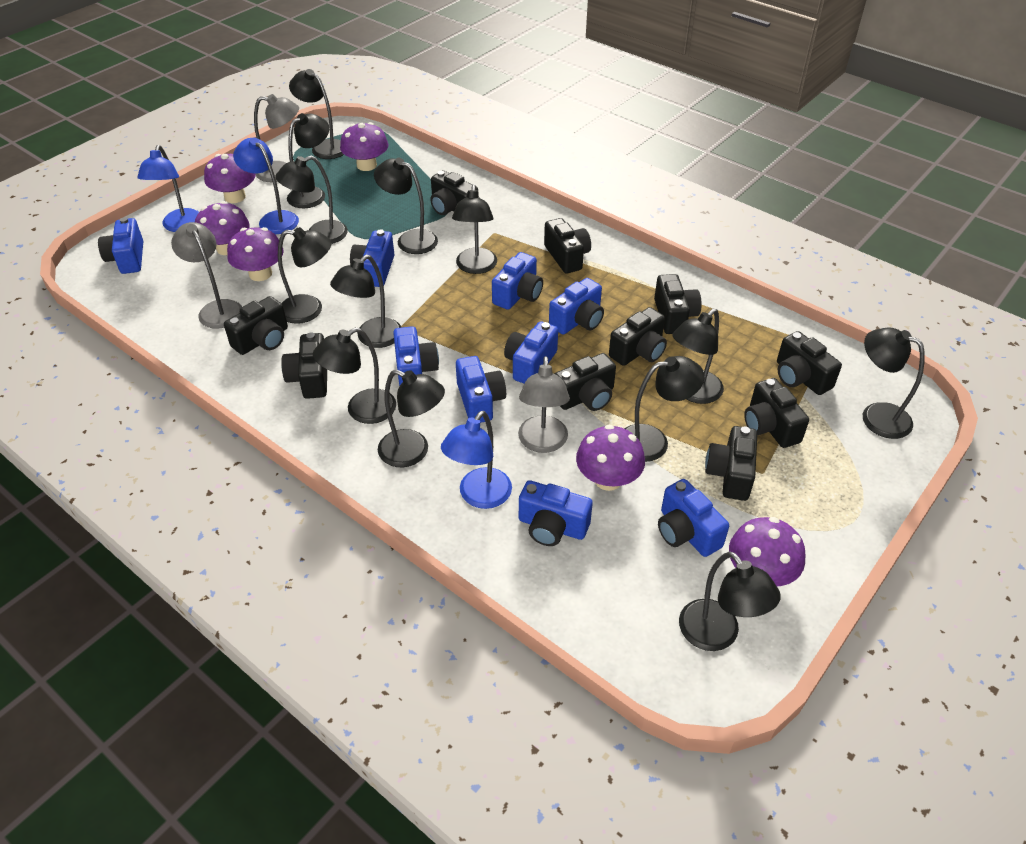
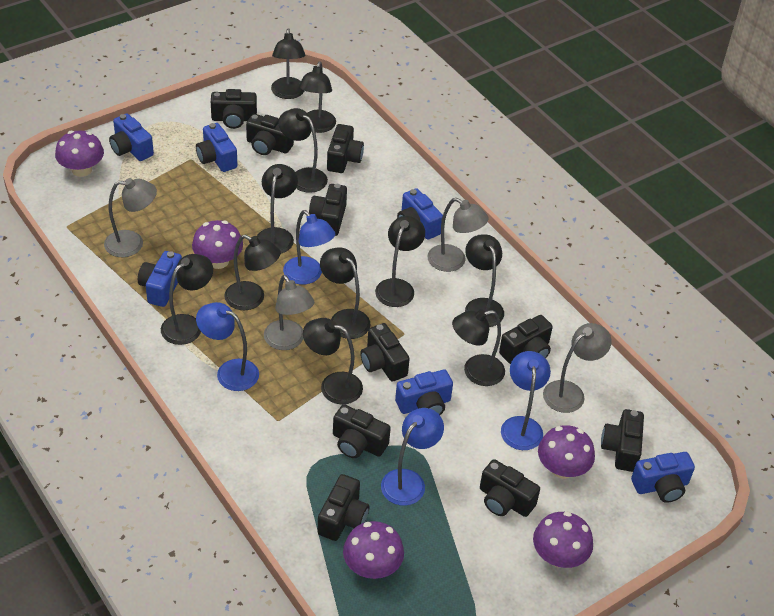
black lamp: [275,156,348,244] [278,227,332,324] [287,113,329,208] [289,69,344,159] [313,327,396,424] [330,255,402,348] [374,158,438,254] [378,369,445,467] [452,184,497,274] [624,356,704,462] [672,308,724,404] [679,551,780,651] [863,328,925,439] = 13 -> [161,254,213,345] [224,235,281,310] [257,164,298,254] [271,28,305,99] [278,108,328,193] [298,61,336,133] [303,318,363,404] [320,247,370,339] [375,216,425,307] [452,309,505,386] [465,234,504,327] = 11
blue camera: [98,217,143,274] [350,229,394,287] [393,326,439,386] [456,356,506,423] [492,252,543,310] [504,321,558,384] [519,480,593,546] [549,278,604,334] [658,479,729,557] = 9 -> [109,113,154,161] [138,251,182,307] [196,123,237,172] [395,370,453,415] [397,188,443,240] [631,452,695,503] = 6
blue lamp: [137,145,199,232] [233,138,299,234] [441,411,512,509] = 3 -> [196,302,259,391] [283,210,335,284] [381,408,444,506] [501,351,551,450] = 4
grey lamp: [171,222,242,329] [254,94,299,182] [518,356,570,453] = 3 -> [104,178,157,257] [264,275,314,350] [428,198,489,272] [543,323,612,413] = 4
purple mushroom: [195,201,250,255] [204,154,256,203] [227,227,284,281] [340,122,388,171] [576,425,645,491] [729,517,805,586] = 6 -> [55,131,104,177] [192,220,243,269] [343,521,404,579] [533,511,593,568] [538,425,595,479] = 5

